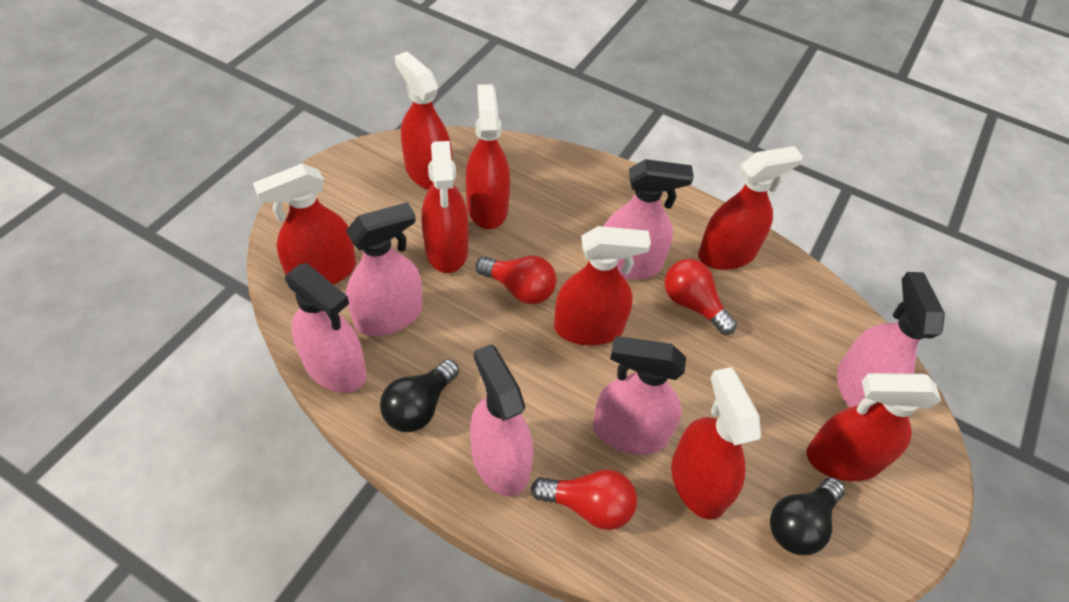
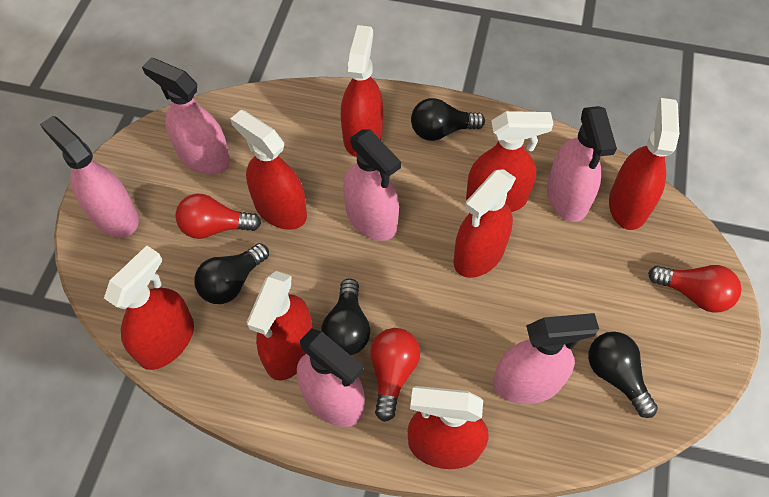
black light bulb: [380,359,459,432] [770,478,845,555] = 2 -> [194,243,269,304] [321,278,370,355] [411,98,485,141] [588,332,658,418] = 4

